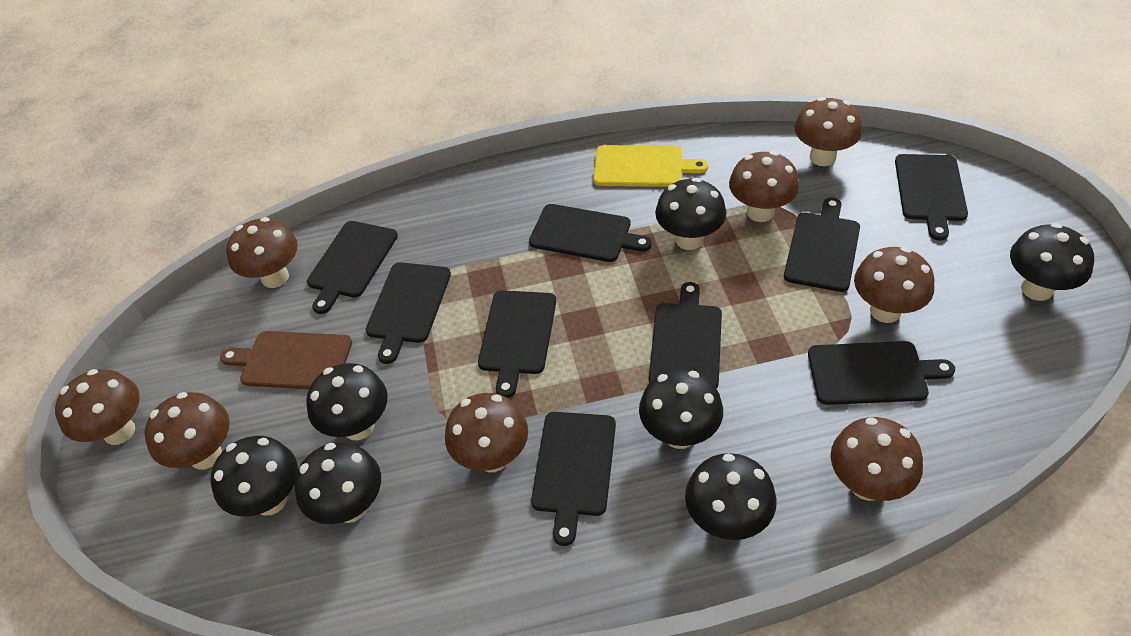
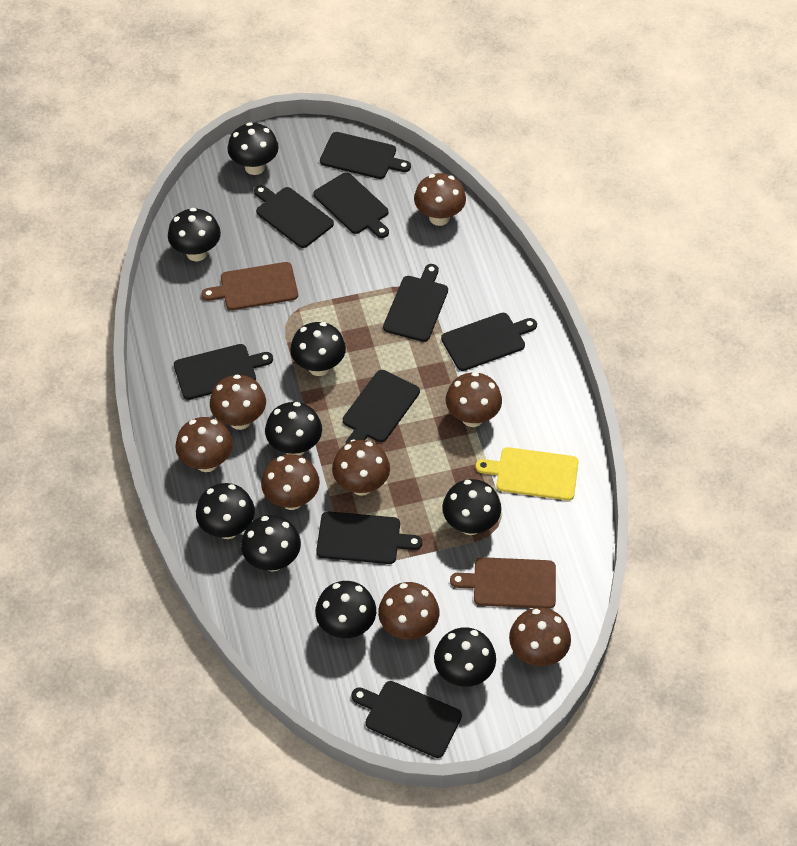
black mushroom: [210,436,298,516] [294,442,381,524] [306,363,388,440] [639,369,723,449] [655,178,727,250] [685,453,777,540] [1010,223,1094,301] = 7 -> [168,208,221,261] [196,483,255,539] [228,122,279,175] [241,515,301,572] [265,402,322,456] [290,322,346,376] [315,581,376,638] [434,627,496,687] [442,479,501,535] = 9
brown cutting board: [220,331,352,389] = 1 -> [202,262,298,310] [450,557,556,609] = 2

